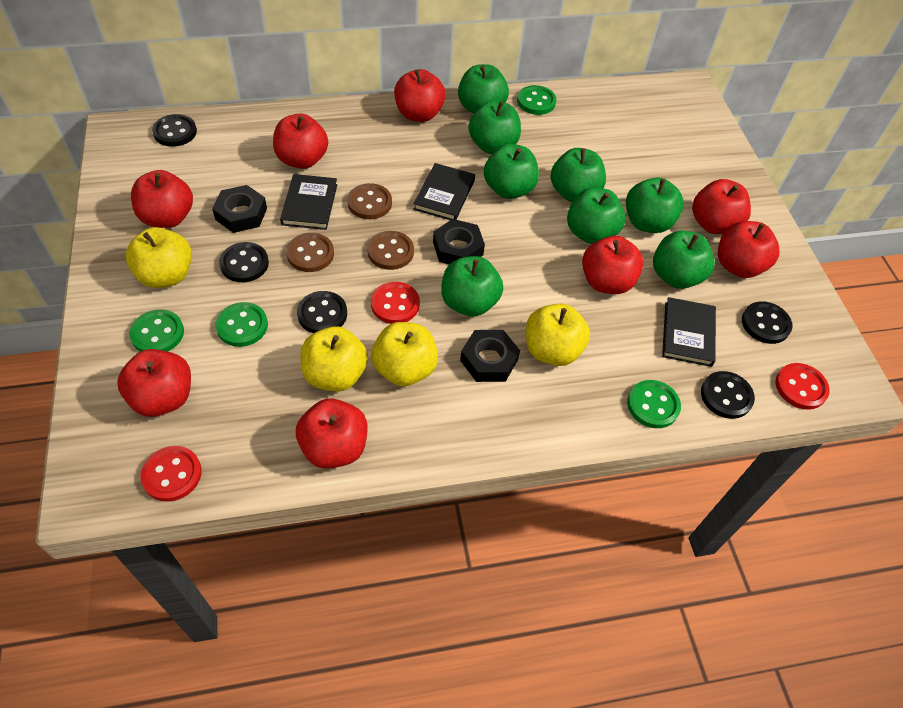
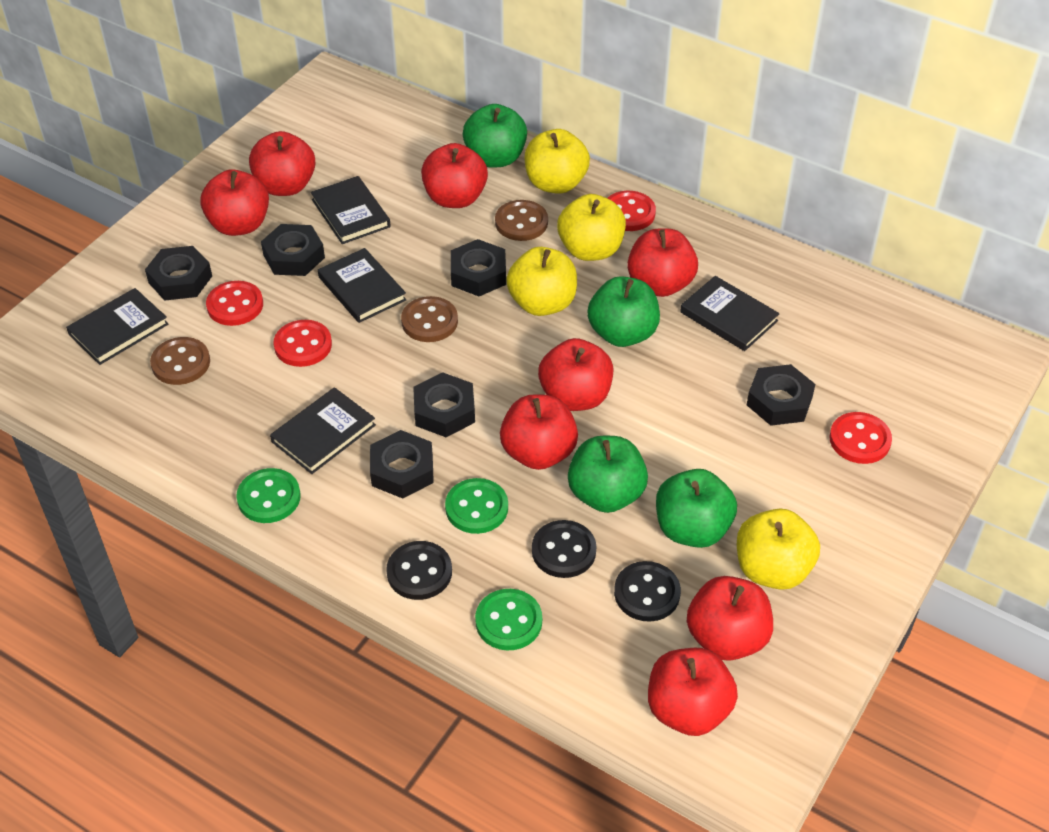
black book: [280,174,337,230] [414,163,475,220] [662,297,716,367] = 3 -> [66,288,168,365] [270,387,376,474] [311,176,391,244] [318,248,406,323] [680,276,780,351] = 5
black button: [152,114,197,147] [219,242,269,282] [297,291,347,333] [701,371,755,419] [742,301,792,344] = 5 -> [386,541,452,600] [532,520,596,578] [614,561,681,622] = 3
black nut: [212,185,267,233] [433,219,485,264] [460,330,520,382] = 3 -> [145,246,212,301] [261,224,325,276] [370,430,434,498] [413,372,475,437] [451,239,506,296] [747,364,815,426] = 6
green apple: [441,256,503,317] [458,64,509,114] [468,101,521,154] [484,144,539,199] [550,148,606,202] [567,188,626,244] [626,177,684,233] [653,231,715,289] = 8 -> [463,104,527,168] [568,436,648,513] [587,276,660,347] [656,469,737,548] = 4
green button: [129,309,184,352] [215,302,268,347] [517,85,557,115] [627,380,681,428] = 4 -> [236,468,301,523] [445,478,508,534] [475,589,542,651] = 3
red button: [141,446,202,502] [371,282,420,324] [775,363,830,410] = 3 -> [206,281,263,326] [274,320,332,367] [608,191,656,231] [829,412,892,464] = 4

